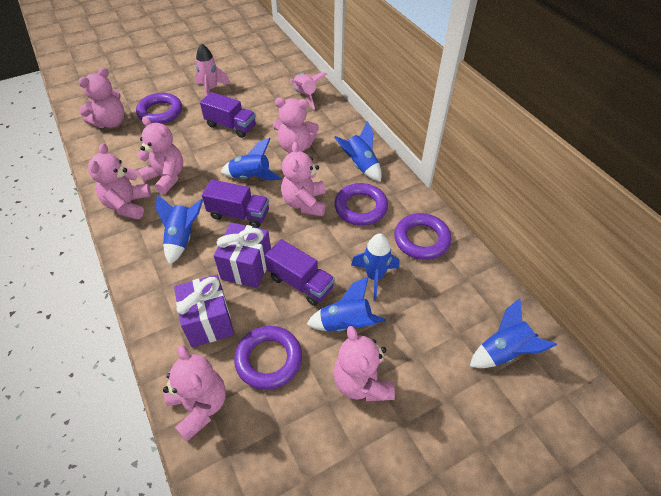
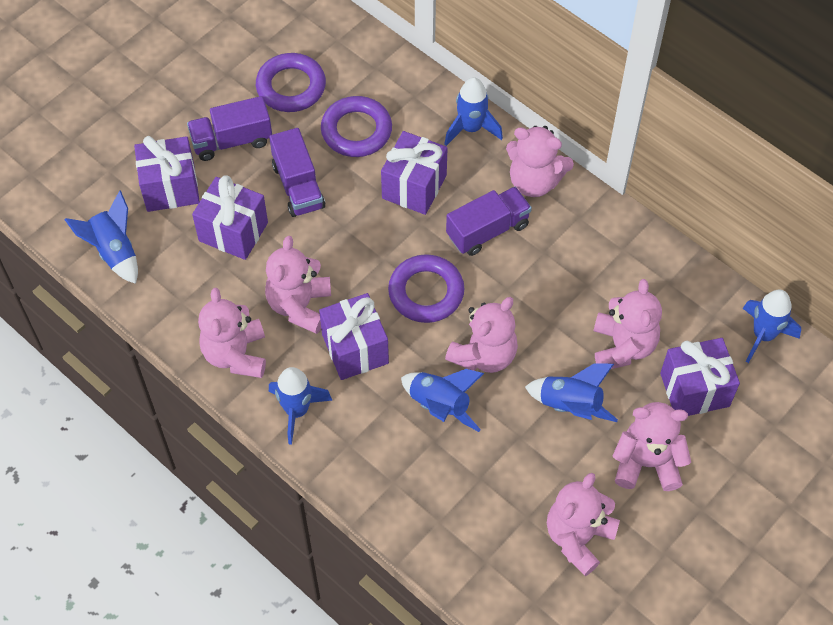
pink rocket: [195,43,231,96] [290,72,327,110] = 2 -> none = 0
purple gift: [174,275,234,347] [214,222,271,288] = 2 -> [134,136,200,212] [192,175,268,260] [319,293,389,380] [381,131,448,215] [660,338,740,416] = 5
purple ring: [136,93,182,124] [234,326,302,390] [334,183,388,226] [394,213,451,260] = 4 -> [256,53,326,112] [321,96,392,157] [388,254,465,323] = 3

